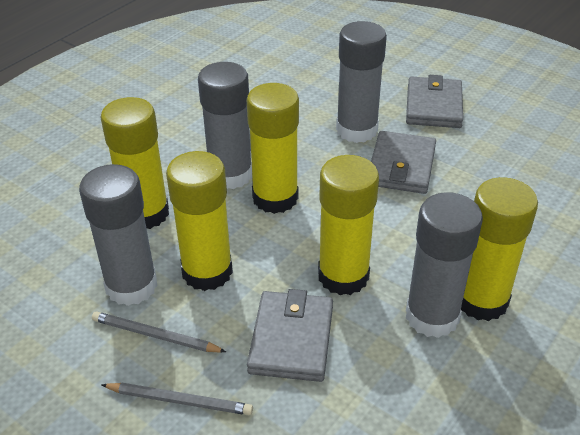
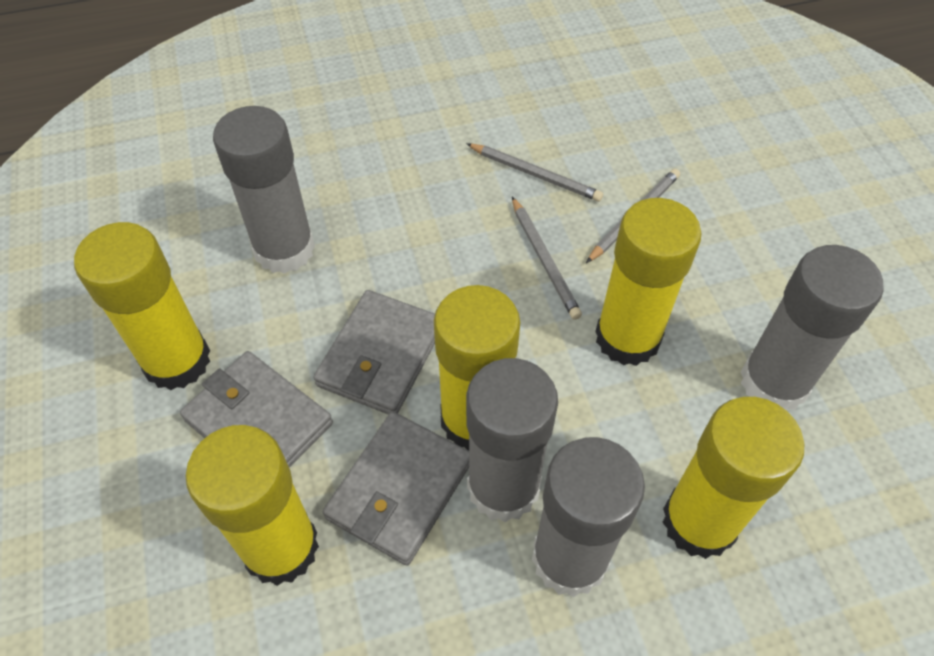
grey pencil: [92,312,226,353] [101,383,253,415] = 2 -> [466,143,603,201] [512,197,582,320] [586,169,680,263] = 3

